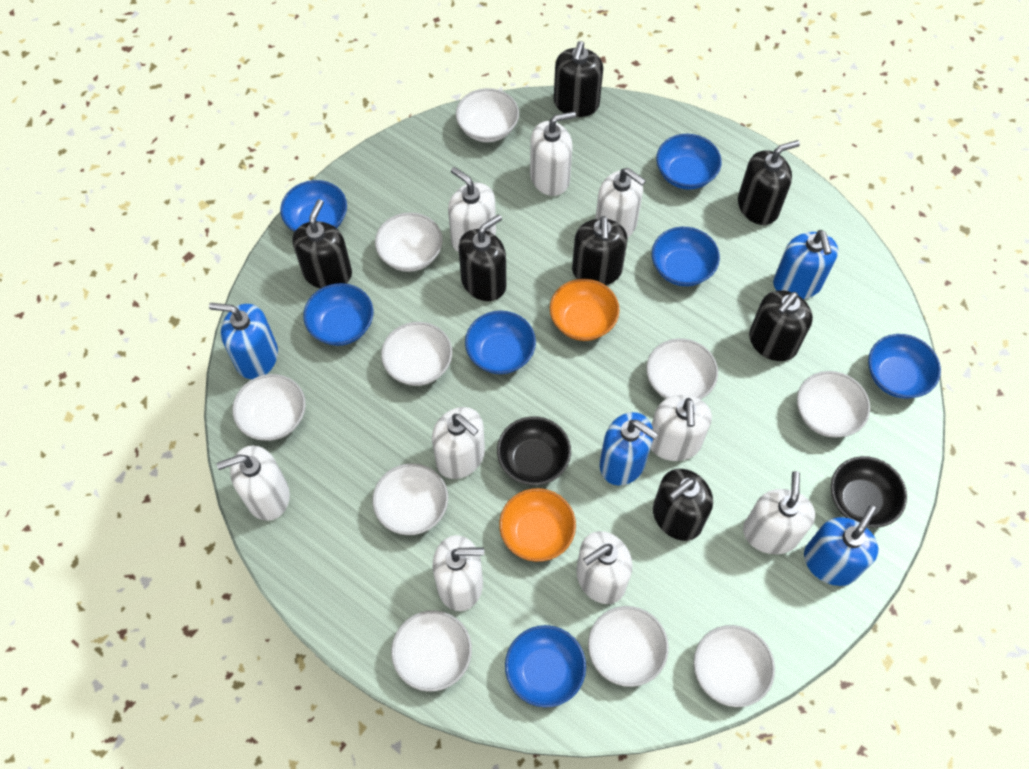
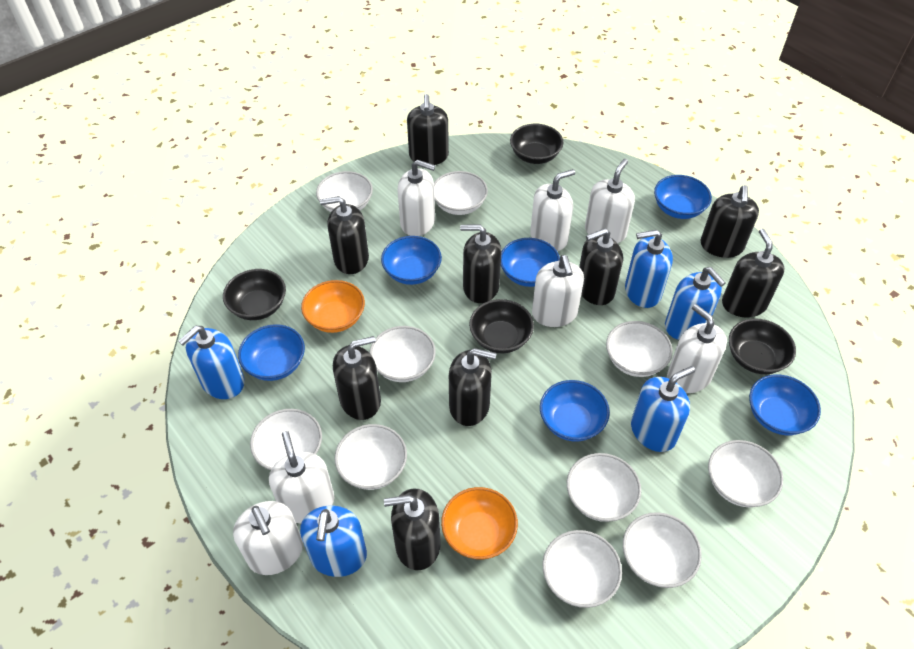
black bowl: [497,416,571,485] [831,456,907,528] = 2 -> [223,269,286,320] [469,299,534,354] [510,124,564,164] [729,318,796,374] = 4
black soap dispenser: [292,199,352,289] [458,214,506,301] [554,41,603,117] [572,216,628,285] [653,469,713,541] [738,140,800,225] [749,290,813,361] = 7 -> [320,196,369,274] [333,336,381,420] [384,489,440,570] [407,94,449,165] [449,348,497,426] [460,224,502,303] [579,228,623,305] [700,185,759,258] [722,229,784,317] = 9
blue bowl: [280,180,347,232] [303,283,373,346] [465,311,536,374] [505,625,586,708] [652,227,720,286] [656,134,722,190] [868,334,941,399] = 7 -> [238,324,305,381] [381,236,442,285] [501,238,560,287] [540,380,610,442] [654,175,712,219] [749,374,821,435] = 6
blue soap dispenser: [209,303,278,379] [600,412,658,485] [773,230,838,299] [804,505,878,586] = 4 -> [178,326,245,399] [300,505,367,577] [625,230,673,308] [631,366,695,452] [665,267,726,340] = 5
white soap dispenser: [217,445,290,521] [432,407,485,479] [432,535,484,611] [448,167,496,252] [530,111,576,196] [576,531,633,604] [595,168,646,238] [651,395,712,461] [743,471,815,554] = 9 -> [233,501,303,575] [269,431,335,523] [397,160,435,236] [530,169,575,251] [532,255,584,327] [585,159,635,243] [667,304,727,393] = 7

